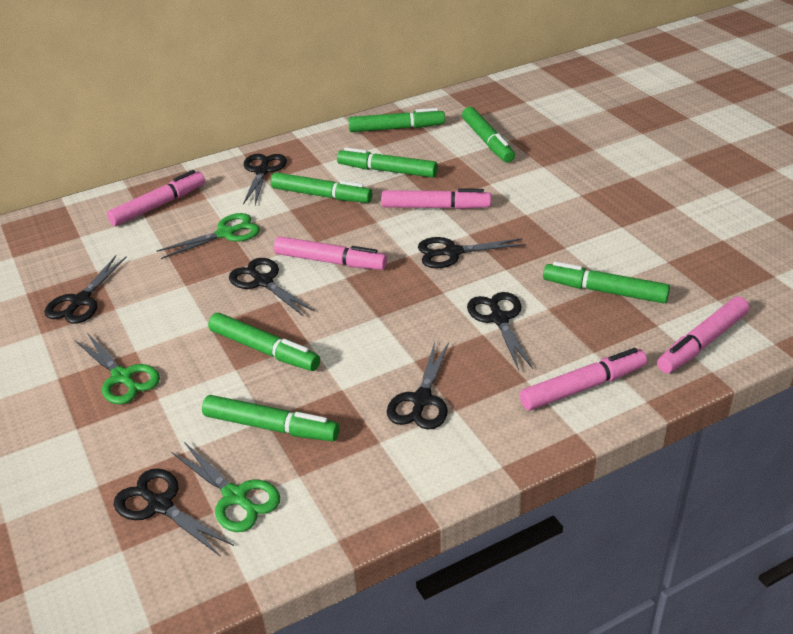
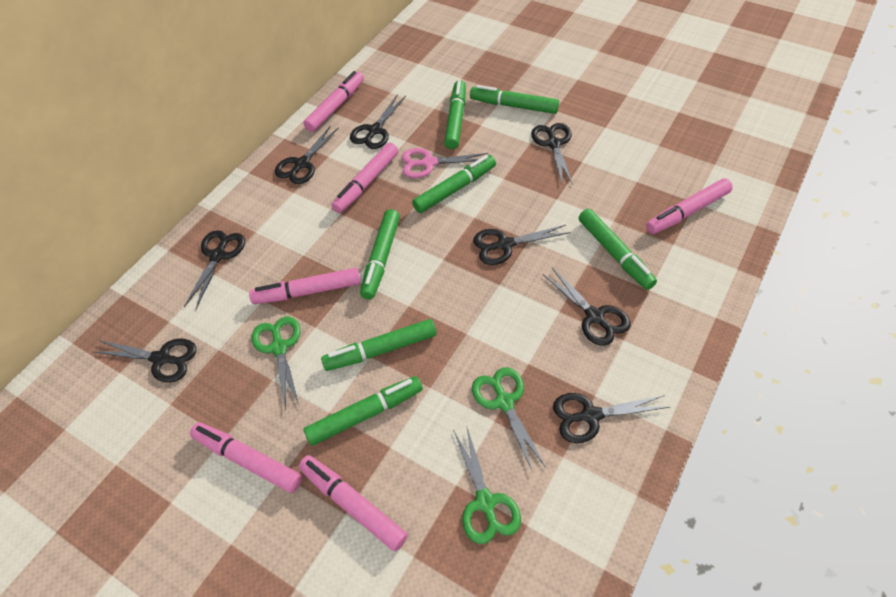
black scissors: [44,256,127,324] [114,468,234,557] [229,258,315,317] [243,154,287,205] [387,342,449,430] [418,237,526,268] [467,292,533,371] = 7 -> [95,338,196,383] [184,230,245,309] [275,125,339,184] [350,94,406,149] [473,225,570,265] [531,123,573,185] [542,268,630,346] [553,393,670,443] = 8
pink marker: [107,170,205,226] [274,236,387,270] [381,189,491,209] [520,348,647,411] [657,297,749,373] = 5 -> [190,422,302,493] [249,268,361,304] [298,455,408,551] [303,71,364,132] [331,143,398,213] [646,178,733,234] = 6
pink scissors: none = 0 -> [402,148,488,178] = 1

